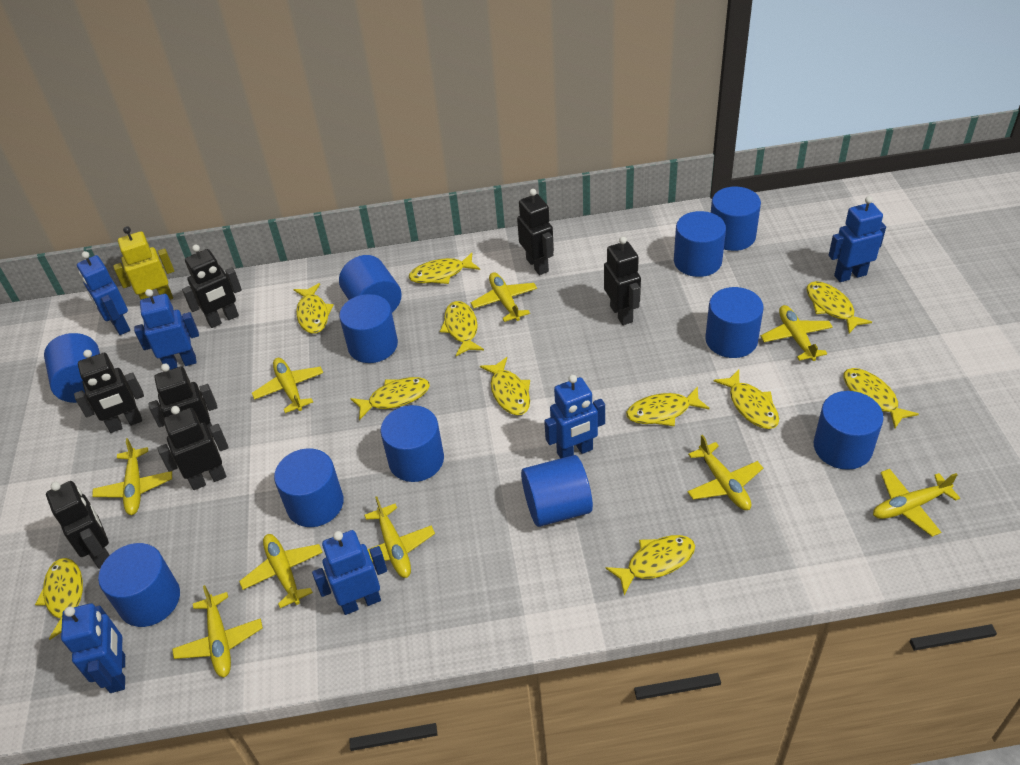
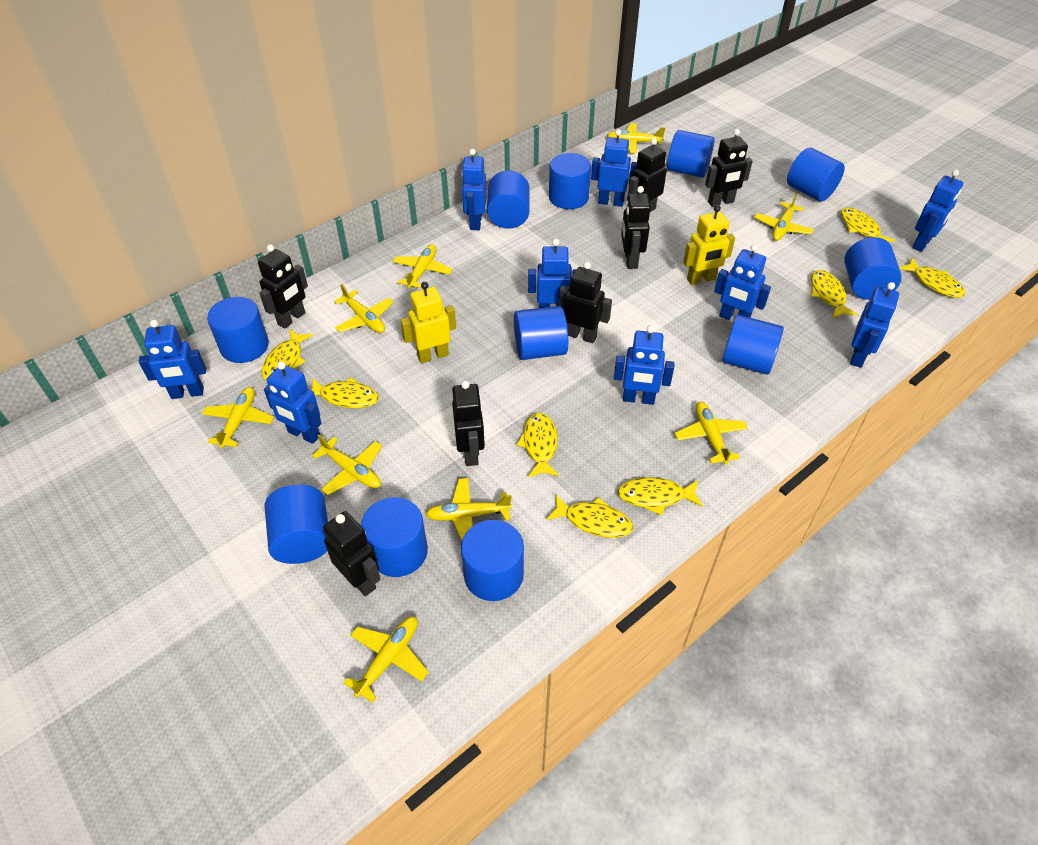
blue robot: [61,603,125,693] [77,251,130,335] [134,289,199,370] [312,530,387,615] [544,375,605,459] [829,196,886,282] = 6 -> [139,320,206,399] [264,361,322,444] [461,149,487,230] [528,239,577,311] [591,129,637,207] [614,325,675,405] [714,244,771,320] [850,282,899,368] [912,170,963,252] = 9
yellow fish: [35,558,83,640] [293,283,334,334] [350,377,430,420] [409,253,480,284] [440,301,484,356] [480,357,530,415] [606,535,695,595] [626,386,710,426] [713,370,779,429] [806,281,872,333] [843,368,919,428] = 11 -> [262,329,313,381] [311,377,379,408] [516,413,559,477] [546,494,633,538] [617,477,703,515] [811,270,857,318] [841,207,896,242] [899,257,966,298] = 8
yellow robot: [113,226,174,300] = 1 -> [400,282,456,363] [683,205,735,285] = 2

